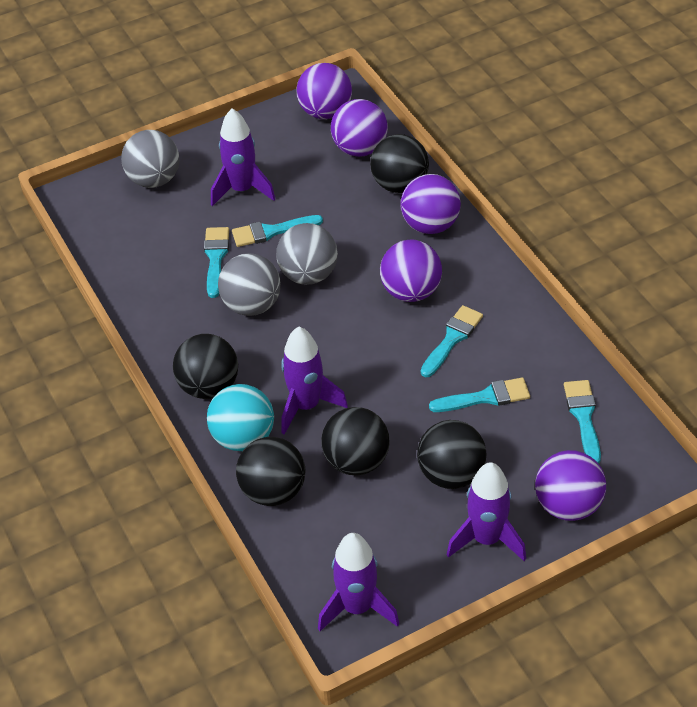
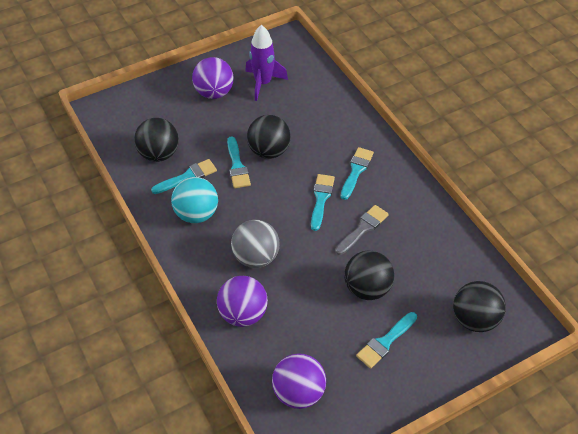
black ball: [173,334,238,399] [236,437,305,506] [321,407,390,476] [370,134,429,193] [417,420,486,489] = 5 -> [134,118,179,162] [247,115,291,159] [344,250,394,300] [453,281,506,332] = 4
grey ball: [121,130,179,188] [218,253,281,316] [276,223,338,285] = 3 -> [231,220,280,268] = 1
grey brush: none = 0 -> [335,205,389,255] = 1
purple ball: [297,63,352,119] [331,99,388,157] [380,240,442,302] [400,174,461,234] [535,450,606,521] = 5 -> [192,57,233,99] [217,276,268,327] [272,353,326,409] = 3
purple rocket: [211,108,275,206] [281,327,348,435] [318,533,399,631] [446,462,526,561] = 4 -> [245,25,288,101] = 1

